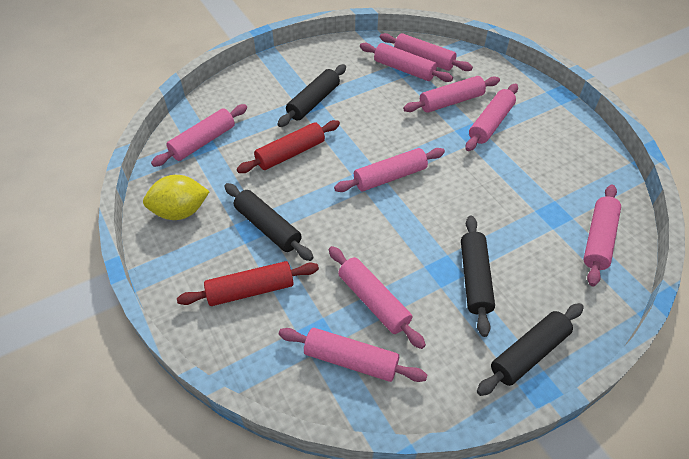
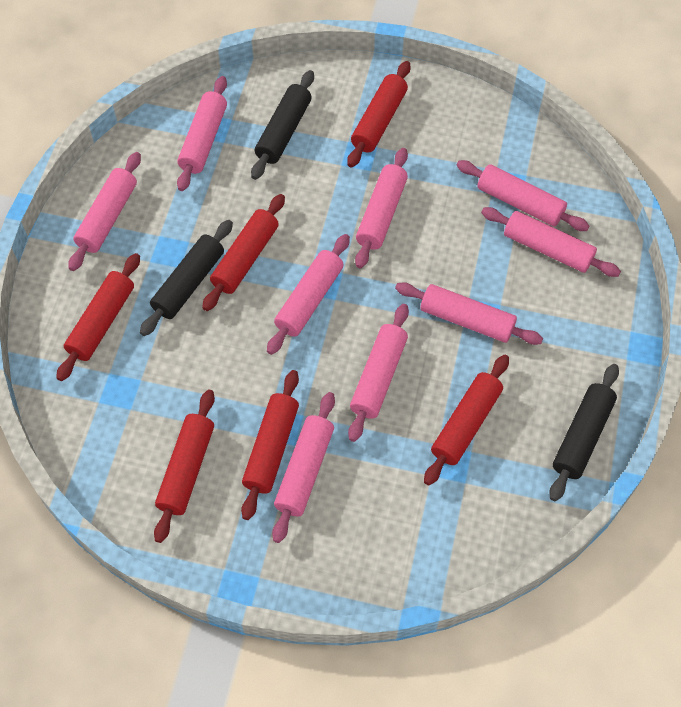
black rolling pin: [224,183,314,261] [277,64,346,127] [461,216,495,337] [477,303,584,396] = 4 -> [140,220,233,336] [251,70,314,180] [550,364,619,501] = 3
red rolling pin: [177,261,319,306] [237,120,340,173] = 2 -> [56,253,140,381] [154,390,215,543] [202,194,285,311] [241,370,299,520] [347,61,410,167] [424,355,509,486] = 6
yellow lemon: [143,175,210,220] = 1 -> none = 0

